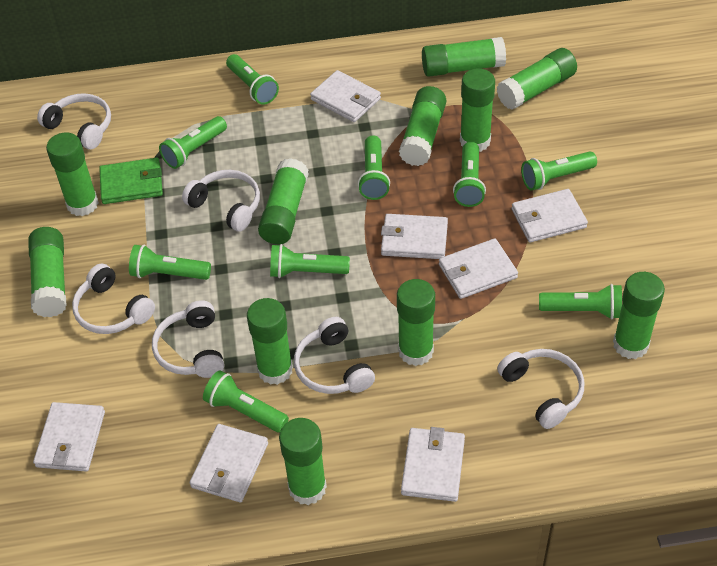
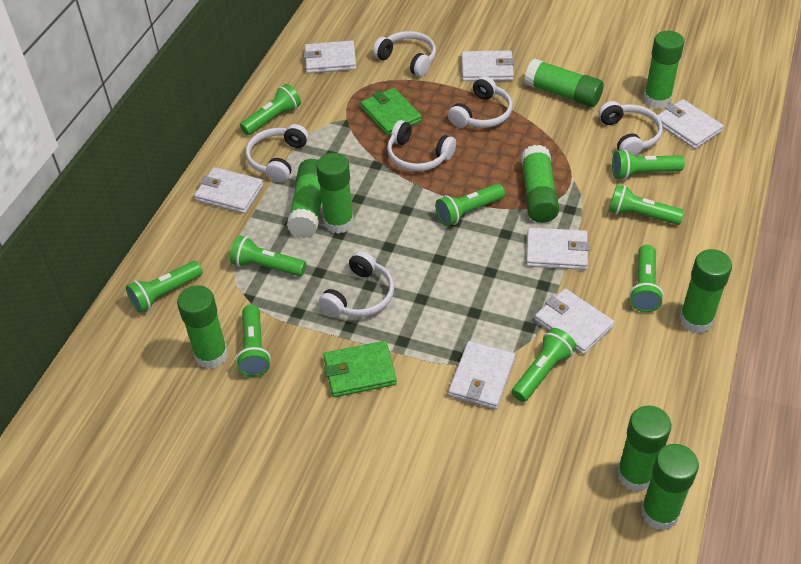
green glue stick: [28,227,66,317] [46,133,99,216] [247,298,293,385] [258,158,309,244] [279,418,327,505] [397,279,435,366] [399,86,446,166] [422,37,506,77] [460,68,495,152] [497,48,577,110] [613,272,665,359] = 11 -> [177,285,228,369] [287,159,322,237] [316,153,354,234] [521,145,559,223] [524,58,603,107] [617,405,671,492] [641,444,699,530] [643,31,684,109] [679,249,732,333] = 9
green wallet: [99,158,163,204] = 1 -> [324,341,397,397] [361,88,422,136] = 2

